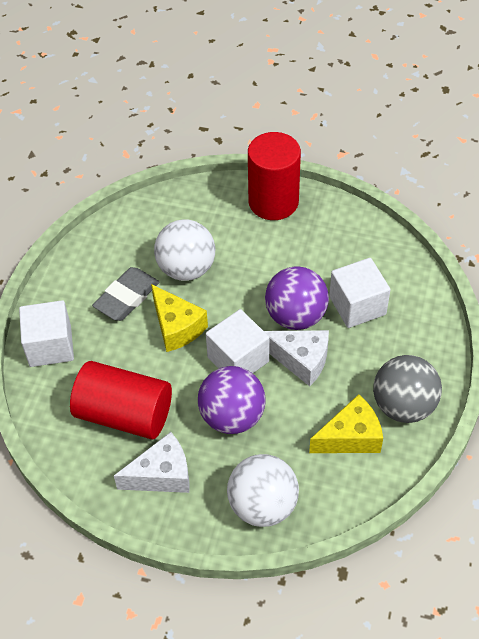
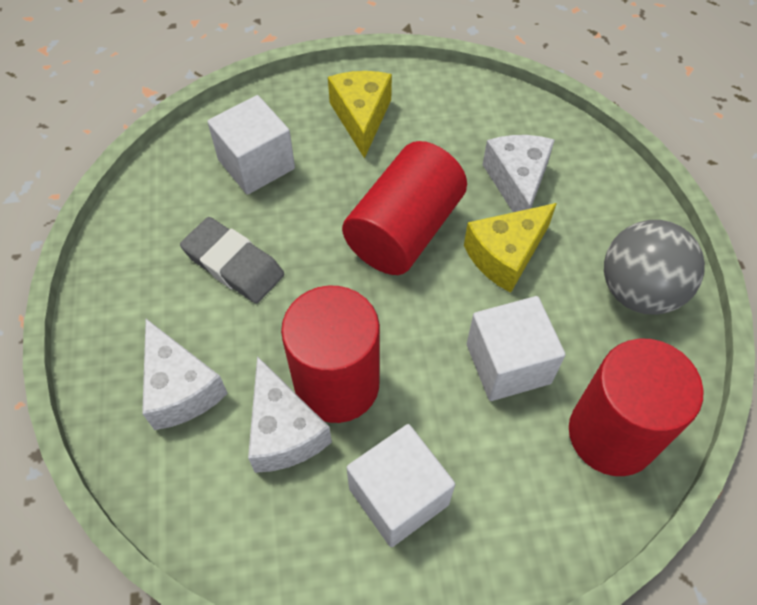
purple ball: [198,366,266,434] [265,266,329,330] = 2 -> none = 0
red cylinder: [70,361,172,439] [248,132,301,220] = 2 -> [281,286,380,423] [342,141,467,275] [569,339,704,476] = 3
white ball: [154,219,215,281] [227,454,299,527] = 2 -> none = 0
white cheese: [114,432,189,493] [264,330,329,387] = 2 -> [142,319,228,430] [248,356,332,473] [483,135,555,212] = 3

